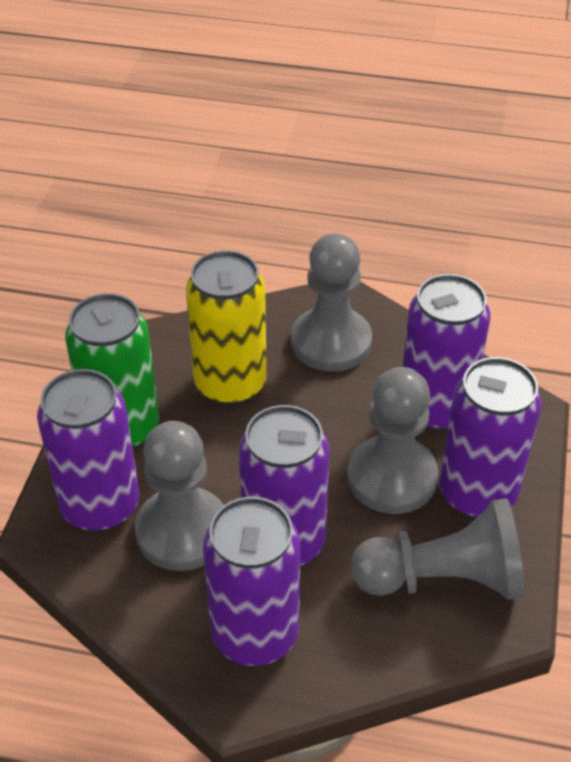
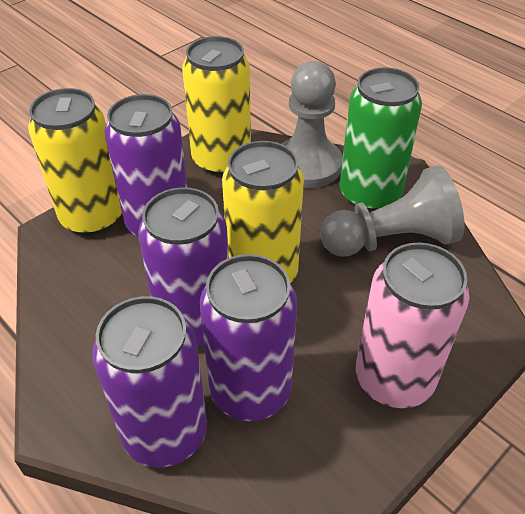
grey pawn: [135,421,224,571] [291,233,372,372] [347,367,438,514] [351,498,525,600] = 4 -> [282,61,343,188] [320,165,465,256] = 2
pink can: none = 0 -> [356,243,469,408] = 1
purple can: [37,369,139,531] [203,497,300,666] [239,405,330,566] [403,274,491,430] [440,357,542,518] = 5 -> [92,296,207,467] [105,94,187,237] [138,187,229,347] [200,254,297,421] = 4
yellow can: [186,250,267,405] = 1 -> [28,88,122,236] [182,36,251,176] [222,141,304,283] = 3

